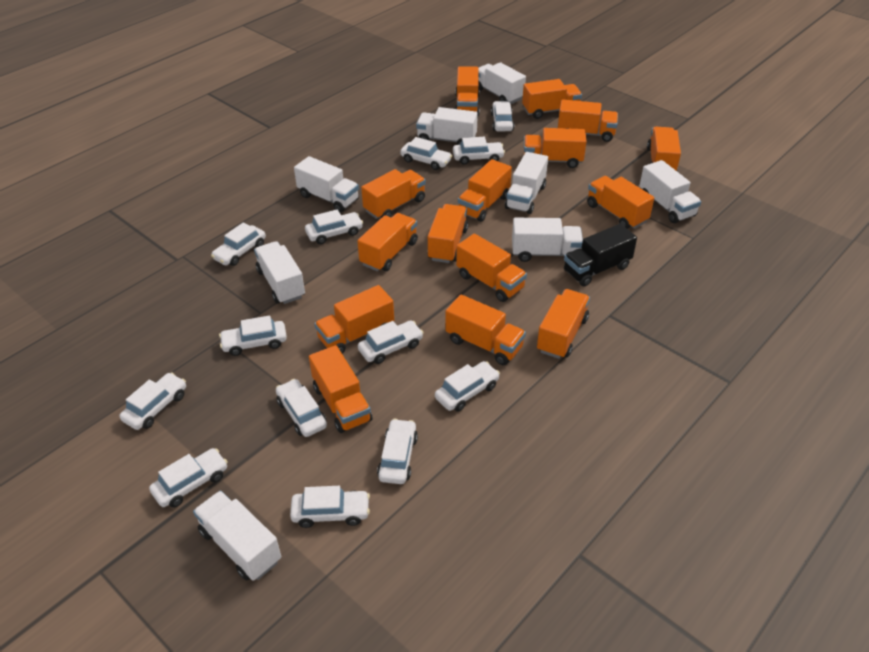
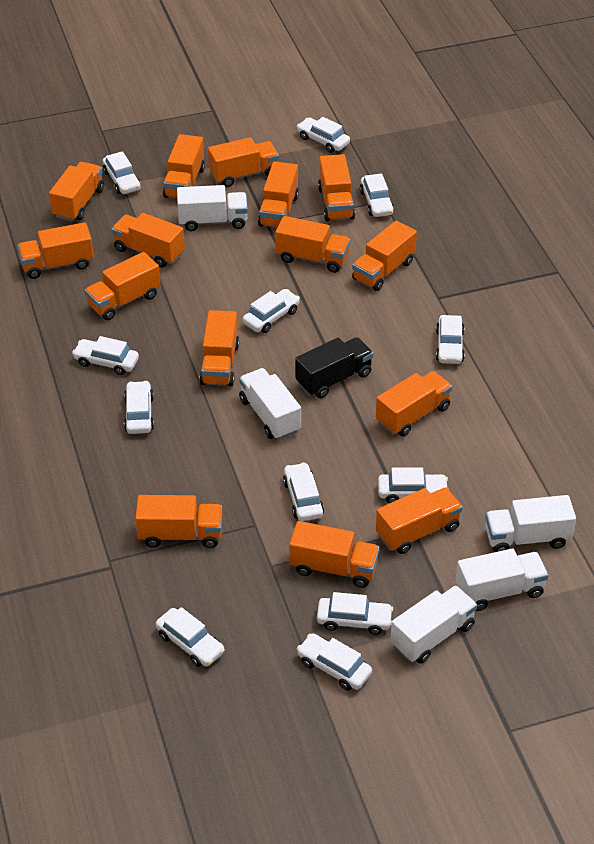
white car: [119,372,186,430] [149,448,228,508] [211,223,266,266] [219,315,287,356] [276,379,327,437] [290,486,370,528] [305,209,363,244] [358,320,424,364] [377,419,418,484] [400,137,452,170] [435,361,500,412] [453,137,505,165] [491,101,514,131] = 13 -> [72,336,139,375] [103,151,141,194] [124,381,154,434] [156,607,225,667] [243,289,300,333] [283,462,324,521] [297,117,350,153] [297,633,372,691] [317,592,393,635] [360,173,394,217] [378,468,449,503] [436,315,465,364] = 12
white truck: [193,491,281,581] [254,241,305,304] [294,156,359,212] [416,107,478,145] [478,62,526,104] [505,152,548,214] [512,218,583,262] [639,160,701,223] = 8 -> [177,185,248,231] [239,368,301,440] [390,585,477,664] [455,548,549,611] [485,495,576,552] = 5

